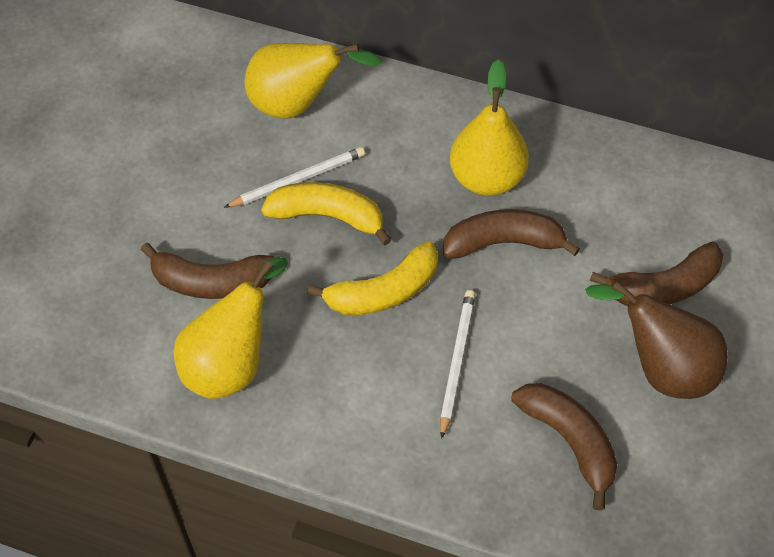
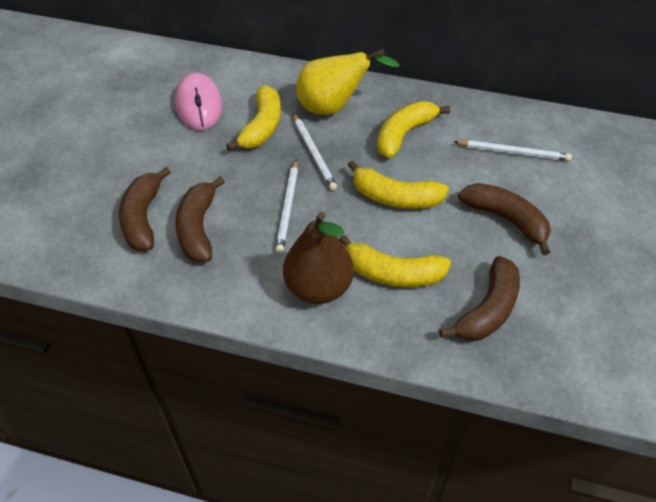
pink mouse: none = 0 -> [175,73,222,130] = 1
white pencil: [224,147,365,208] [440,290,475,439] = 2 -> [275,160,298,253] [293,113,337,191] [454,140,572,161] = 3
yellow banana: [261,182,392,245] [307,241,438,315] = 2 -> [226,85,281,151] [339,235,451,287] [348,161,449,209] [377,101,450,158] = 4
yellow pear: [174,257,288,399] [244,43,382,118] [450,60,529,196] = 3 -> [296,49,400,115] = 1

